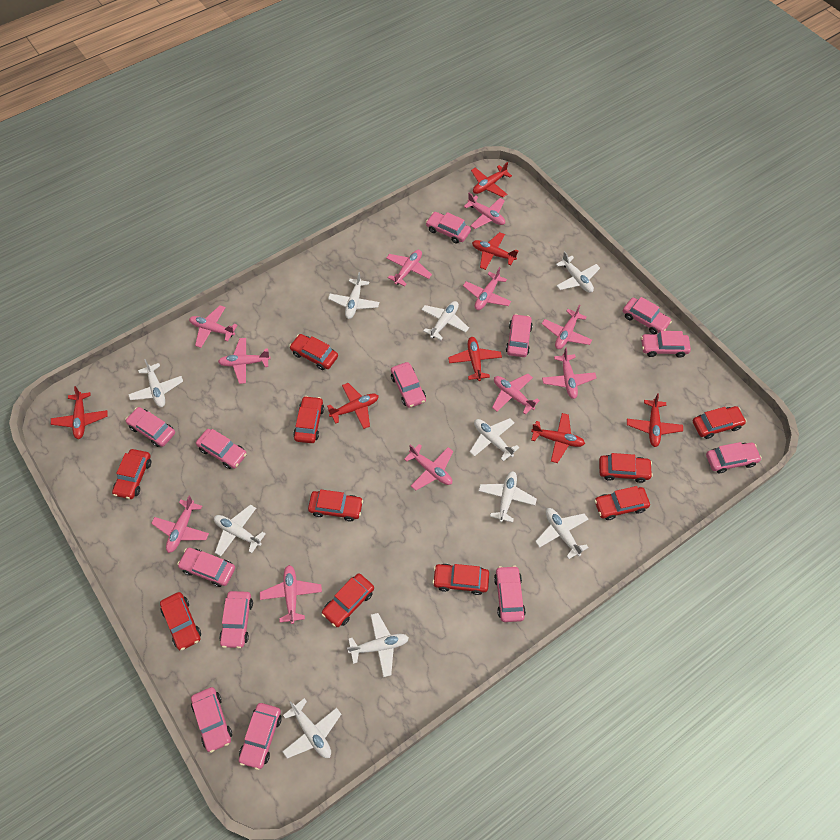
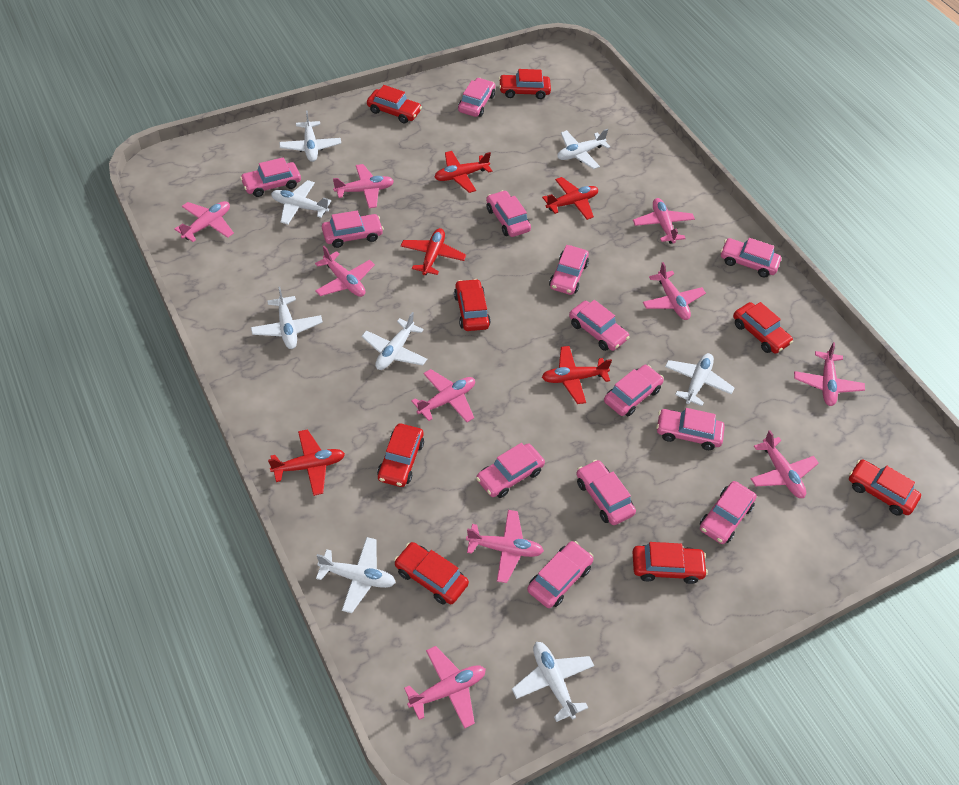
pink plane: [151,496,209,553] [189,305,237,348] [218,338,271,384] [260,565,322,624] [386,250,432,286] [404,444,453,490] [463,267,511,310] [464,193,505,229] [492,374,540,415] [542,305,592,349] [542,347,596,399] = 11 -> [174,201,234,242] [315,246,375,297] [333,164,394,208] [404,646,486,729] [412,369,475,422] [466,510,544,583] [633,198,695,244] [642,262,706,320] [750,430,819,498] [794,342,865,406] = 10
red car: [112,449,151,499] [160,592,201,650] [289,334,338,370] [293,396,324,443] [308,489,363,521] [322,573,374,627] [432,564,489,595] [594,486,650,520] [599,453,653,483] [693,406,746,439] = 10 -> [367,85,422,124] [377,424,424,487] [394,542,469,604] [454,279,491,331] [499,69,551,99] [633,542,708,584] [733,302,793,354] [849,459,921,516] = 8
red plane: [51,386,107,439] [327,383,379,429] [448,337,502,381] [471,162,512,197] [472,232,518,270] [531,413,585,463] [627,393,683,447] = 7 -> [268,429,345,496] [401,228,466,275] [435,151,492,193] [542,177,598,220] [542,346,612,404] = 5
white plane: [128,359,183,407] [214,505,266,556] [282,698,341,759] [328,272,379,319] [347,613,409,677] [421,301,469,340] [470,418,519,461] [479,471,537,523] [535,508,589,559] [556,251,600,293] = 10 -> [251,287,323,349] [271,180,331,225] [279,110,341,162] [316,537,396,613] [362,312,427,370] [512,642,594,722] [557,129,610,169] [665,353,734,406] = 8

